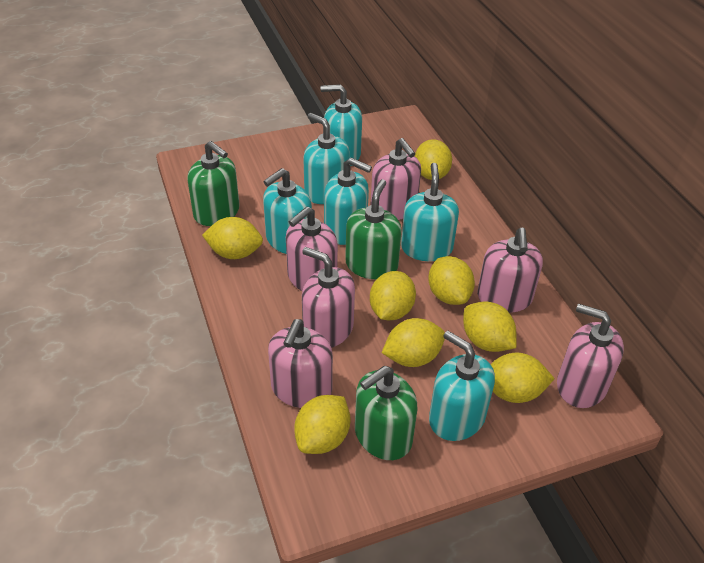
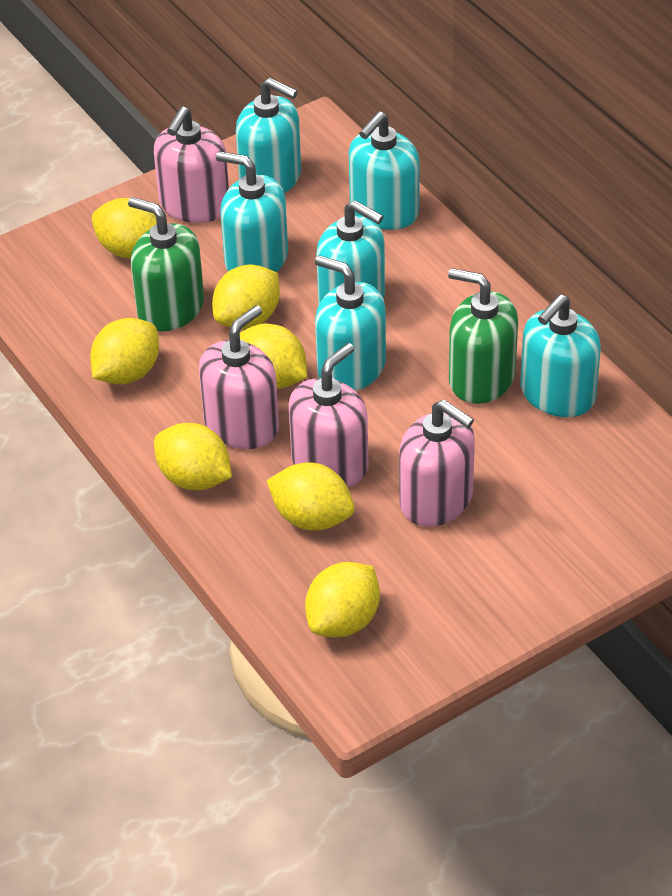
green soap dispenser: [187,141,240,226] [345,179,402,279] [355,366,417,460] = 3 -> [128,197,204,331] [448,268,518,404] = 2
pink soap dispenser: [268,319,333,408] [286,207,338,291] [302,247,355,348] [371,138,421,220] [477,227,543,312] [557,304,624,408] = 6 -> [154,106,229,223] [199,305,279,449] [289,343,368,487] [399,400,475,527] = 4
yellow lemon: [202,217,263,259] [294,395,350,454] [370,271,416,320] [382,318,445,367] [415,139,452,180] [428,256,475,305] [463,301,516,352] [491,352,555,403] = 8 -> [90,318,159,385] [92,198,157,258] [154,423,232,490] [212,264,280,329] [240,324,307,389] [267,462,355,531] [305,562,380,638] = 7

